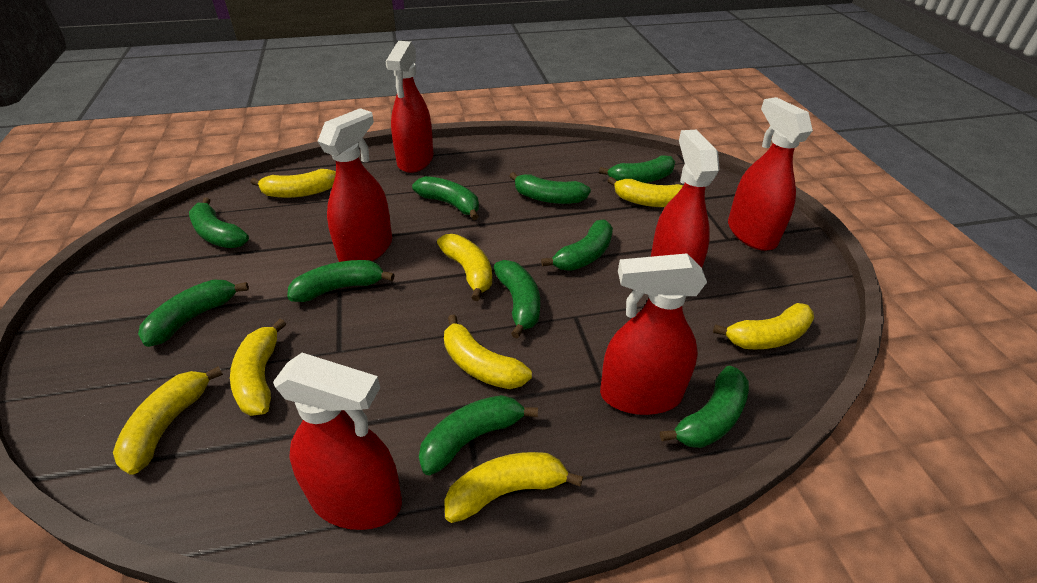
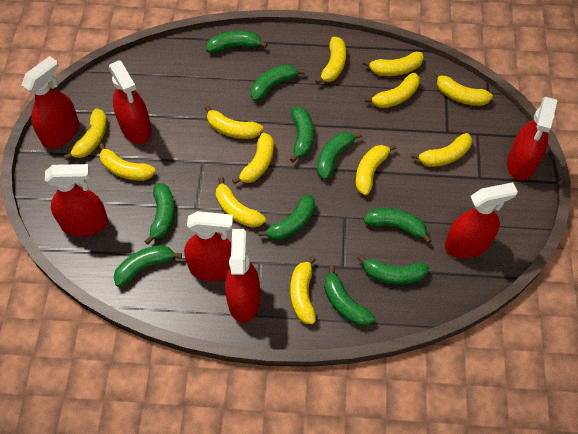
red spray bottle: [273,353,402,530] [318,108,392,262] [385,41,433,173] [600,253,707,415] [651,130,720,268] [728,97,813,251] = 6 -> [22,56,79,149] [45,164,108,237] [109,60,152,144] [184,211,233,281] [225,229,260,323] [445,182,518,258] [507,97,557,181] = 7
yellow banana: [113,366,223,474] [230,319,286,416] [251,169,336,198] [437,234,492,301] [444,315,532,389] [444,452,583,523] [608,177,683,207] [713,303,814,349] = 8 -> [64,108,107,160] [99,143,156,181] [205,105,263,139] [216,177,266,228] [232,133,274,184] [290,256,316,324] [315,37,346,85] [356,144,397,195] [363,52,424,76] [365,73,420,108] [411,133,472,167] [434,70,493,106] = 12

